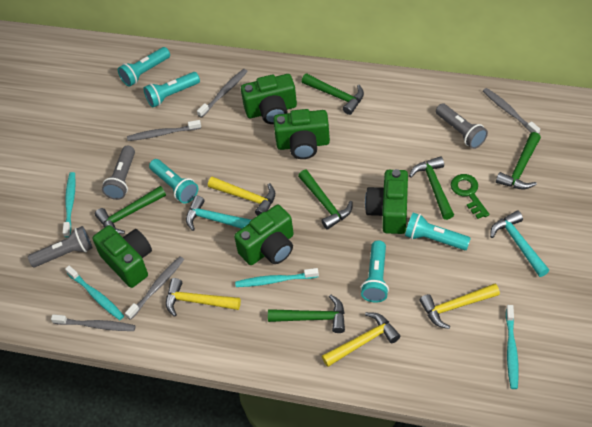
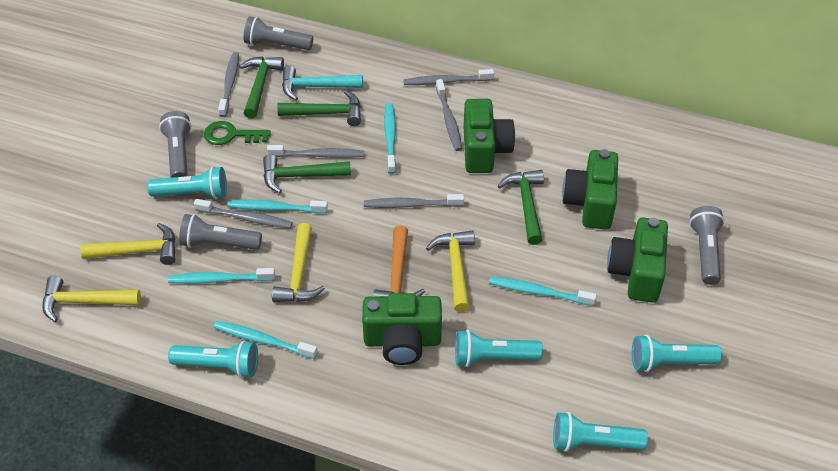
green camera: [93,225,152,288] [234,205,294,265] [241,74,297,124] [274,109,330,159] [365,169,408,234] = 5 -> [362,293,442,365] [464,99,515,173] [562,149,618,230] [607,217,668,303] = 4
green hammer: [95,186,166,234] [268,294,345,333] [298,170,353,230] [302,73,364,115] [409,156,454,220] [496,132,541,189] = 6 -> [239,57,284,119] [263,154,351,193] [277,90,361,126] [498,170,544,245] = 4
grey flashlight: [28,226,92,267] [102,146,135,200] [436,103,488,149] = 3 -> [159,111,191,178] [179,214,262,250] [244,16,313,50] [689,206,724,285] = 4
grey toothbrush: [51,314,135,331] [125,256,184,320] [127,120,201,141] [197,69,248,118] [483,88,540,134] = 5 -> [194,199,293,228] [218,52,239,117] [267,145,364,158] [364,194,464,208] [403,69,494,85] [436,79,462,151] = 6
orange hammer: none = 0 -> [373,226,425,296] = 1
turquoise hammer: [186,195,251,231] [490,211,549,277] = 2 -> [282,65,363,100] = 1
turquoise toothbrush: [63,172,76,238] [65,266,124,320] [235,268,319,287] [506,305,519,389] = 4 -> [168,268,275,284] [214,321,318,359] [227,200,328,213] [384,103,396,174] [489,277,596,306] = 5

